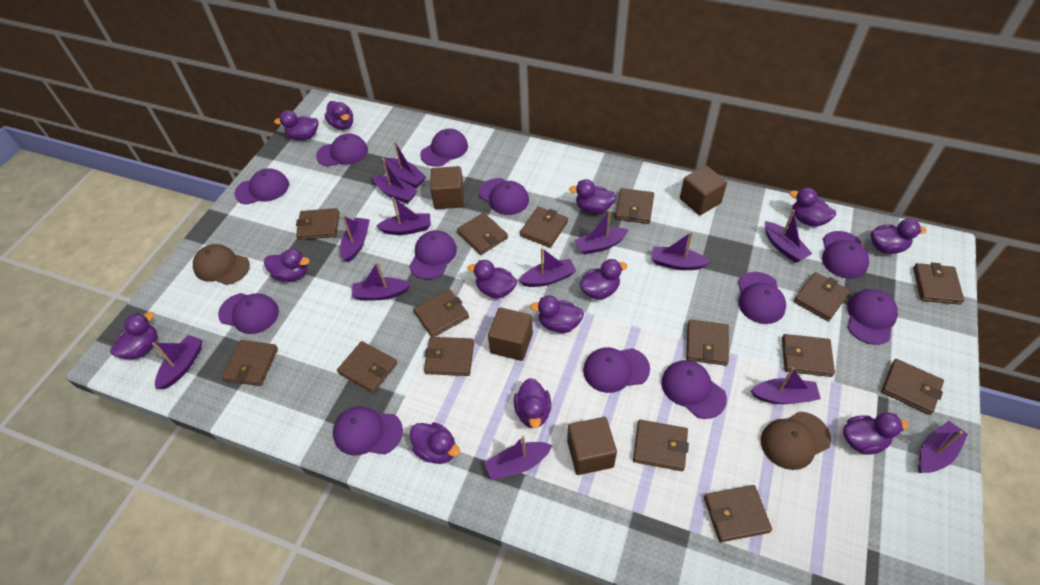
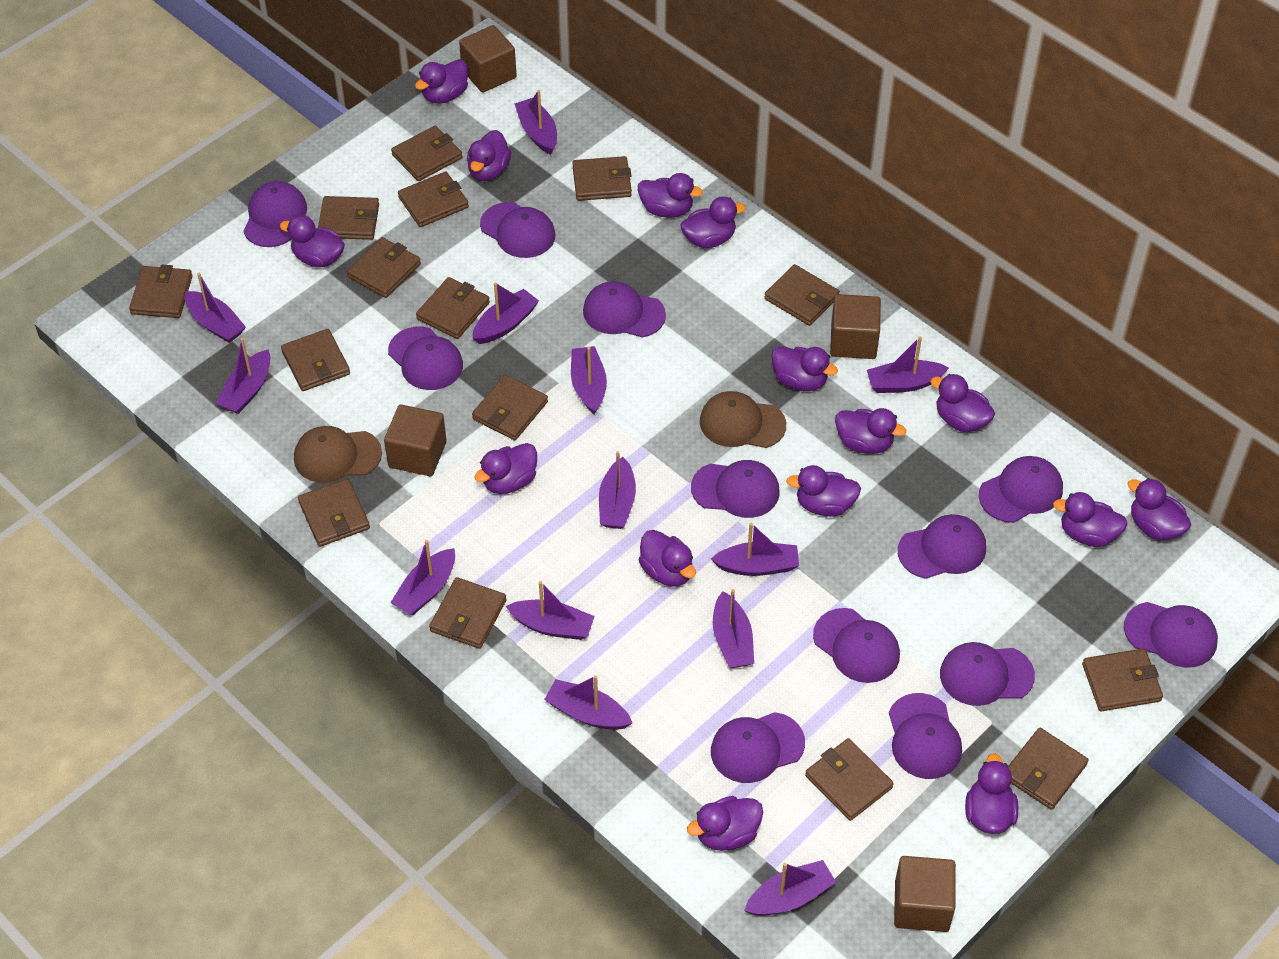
purple duck: [110,312,157,359] [264,249,310,281] [274,110,318,140] [325,101,353,130] [410,422,460,464] [468,260,517,298] [514,378,551,428] [530,296,584,333] [569,179,616,213] [580,259,627,300] [790,188,836,227] [843,412,909,455] [871,219,926,254] = 13 -> [280,215,345,267] [415,59,468,104] [467,130,511,181] [474,443,537,494] [638,173,703,218] [639,530,696,587] [680,196,746,248] [687,796,763,851] [771,346,838,391] [786,465,861,517] [835,408,906,454] [930,374,995,432] [965,753,1018,834] [1053,492,1127,547] [1128,478,1191,540] = 15

